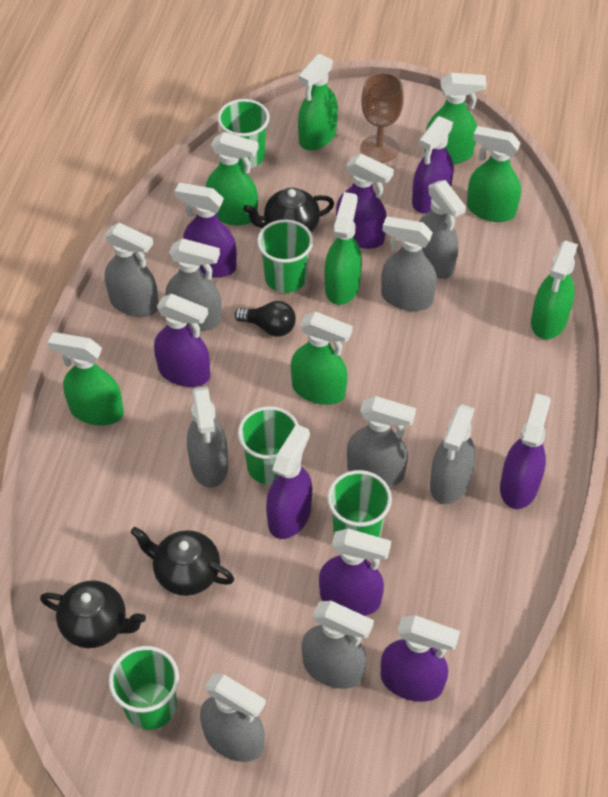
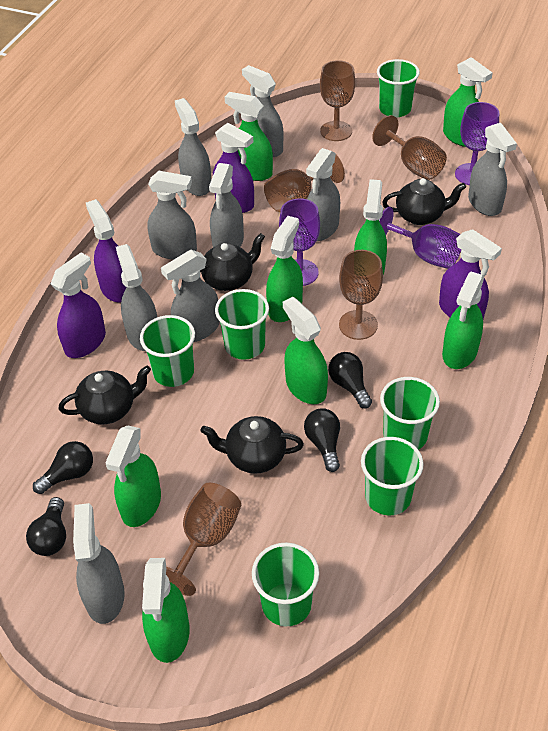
black light bulb: [234,301,296,337] = 1 -> [26,497,66,556] [33,441,93,494] [304,408,340,472] [328,352,372,408] = 4
black teapot: [40,581,146,648] [130,527,234,596] [243,188,334,232] = 3 -> [59,365,151,424] [200,233,265,291] [200,416,304,474] [382,178,466,225] = 4
brown goblet: [360,72,404,163] = 1 -> [166,483,241,596] [264,155,345,212] [320,60,355,141] [339,250,383,340] [372,115,447,180] = 5
green cup: [109,646,179,730] [217,99,270,169] [238,406,299,485] [257,219,313,293] [327,470,392,537] = 5 -> [140,315,195,387] [215,289,269,360] [252,543,319,626] [361,437,424,516] [377,59,420,117] [380,377,440,450] = 6
purple goblet: none = 0 -> [279,198,320,286] [379,207,461,269] [455,102,499,185] = 3
purple spray bottle: [154,294,210,387] [175,183,237,278] [266,424,312,539] [319,529,391,616] [336,153,394,249] [381,615,460,702] [412,116,453,213] [500,393,551,509] = 8 -> [51,253,106,358] [86,199,126,303] [213,123,254,213] [439,229,502,319] = 4

